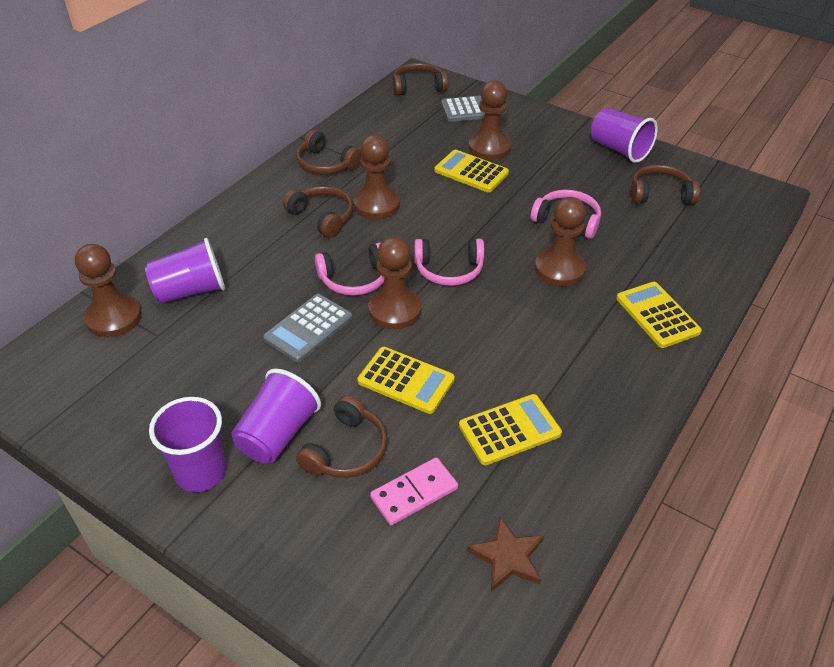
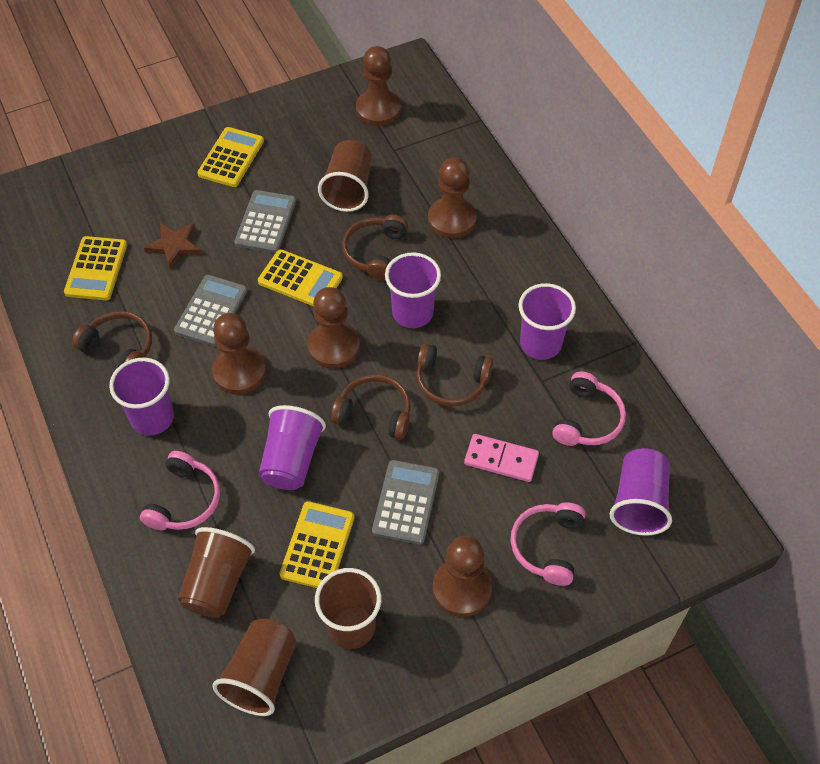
brown cup: none = 0 -> [178,527,255,618] [212,619,297,716] [315,568,381,649] [318,140,372,212] = 4
brown headphones: [283,186,353,238] [296,130,362,174] [296,395,388,478] [393,63,448,96] [631,165,700,205] = 5 -> [72,311,152,367] [331,374,411,440] [342,214,408,281] [416,343,493,407] = 4
grey calculator: [263,294,352,362] [441,95,506,122] = 2 -> [174,275,247,346] [234,190,296,253] [372,460,439,544] = 3
purple cup: [145,238,225,303] [149,397,226,492] [231,369,321,463] [591,108,658,163] = 4 -> [109,358,174,435] [259,405,326,490] [385,252,441,328] [519,283,576,360] [610,448,672,536] = 5

